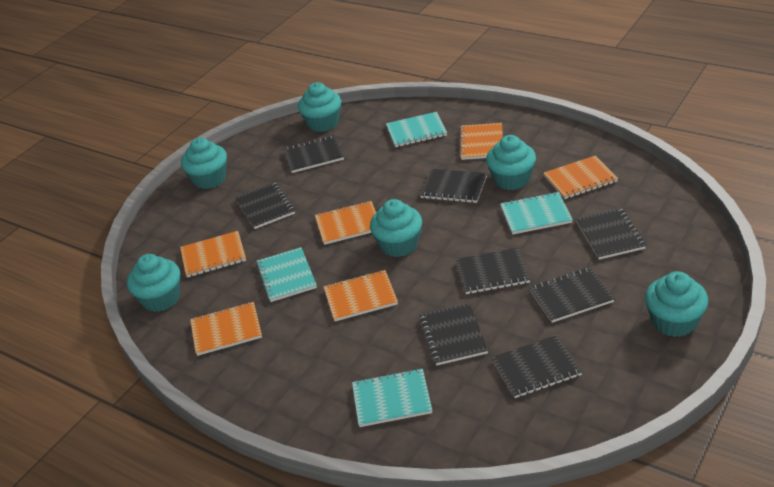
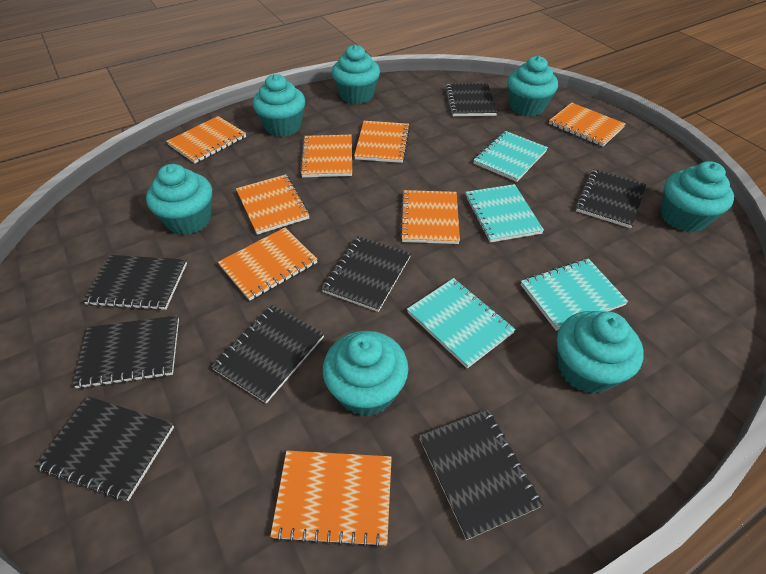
orange notebook: [180,231,246,278] [190,302,262,356] [315,201,376,245] [324,270,398,321] [459,123,503,160] [543,156,618,199] = 6 -> [166,116,246,163] [218,227,318,301] [236,174,310,235] [270,451,392,548] [300,135,352,177] [354,121,410,163] [400,190,460,244] [549,102,625,147] = 8
turquoise cupcake: [127,254,180,312] [181,137,227,189] [298,82,341,132] [370,199,422,257] [486,135,536,190] [645,271,708,337] = 6 -> [146,164,212,235] [253,74,305,137] [323,331,408,416] [332,45,380,104] [507,56,558,116] [557,311,644,394] [661,161,734,232] = 7

